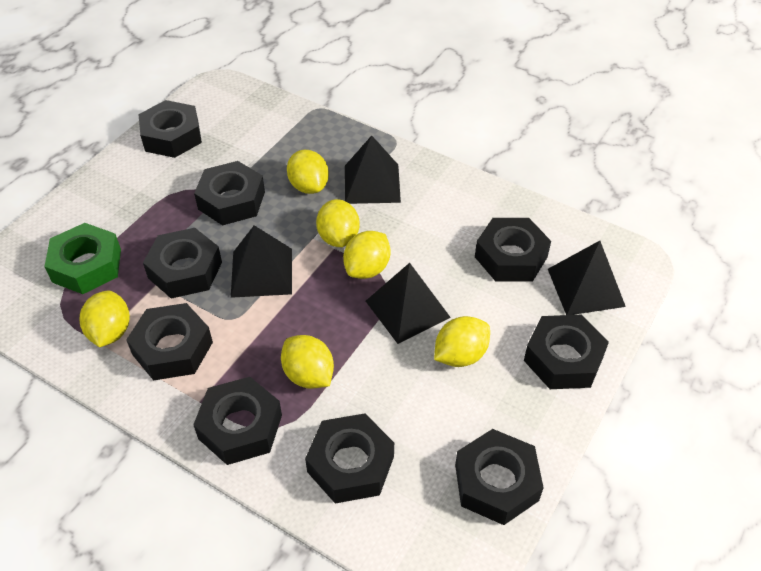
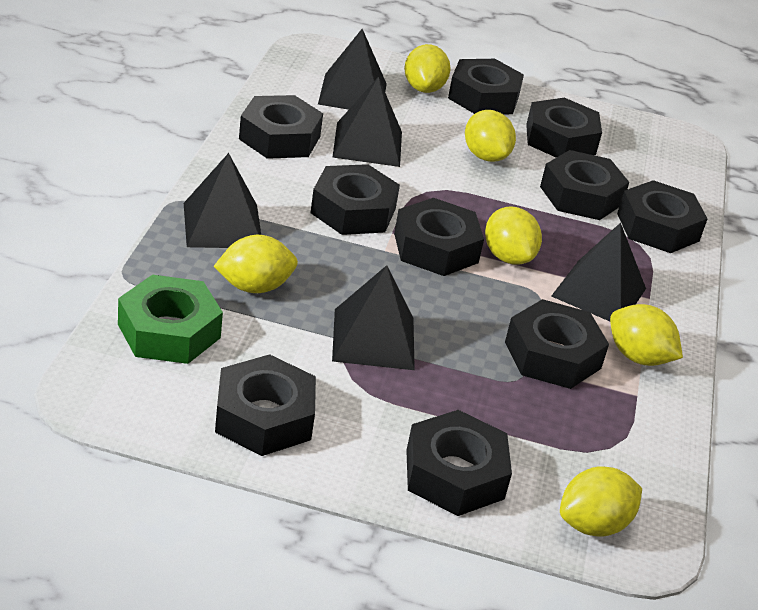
black nut: [126,303,213,381] [138,100,202,158] [143,228,222,299] [193,377,282,465] [194,161,265,225] [305,413,394,504] [455,429,544,525] [475,218,551,282] [524,315,609,389] = 9 -> [215,354,316,456] [239,95,323,159] [310,164,400,235] [394,198,484,276] [406,410,512,516] [448,59,524,115] [505,299,609,389] [526,98,602,158] [540,150,629,220] [617,180,708,253] = 10
black pyramid: [231,225,292,298] [345,136,401,204] [366,263,451,344] [548,241,626,315] = 4 -> [184,153,261,248] [318,29,387,110] [332,77,402,167] [332,265,415,370] [551,222,646,321] = 5

